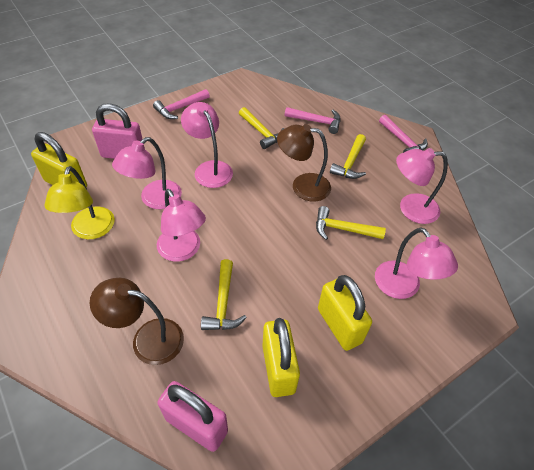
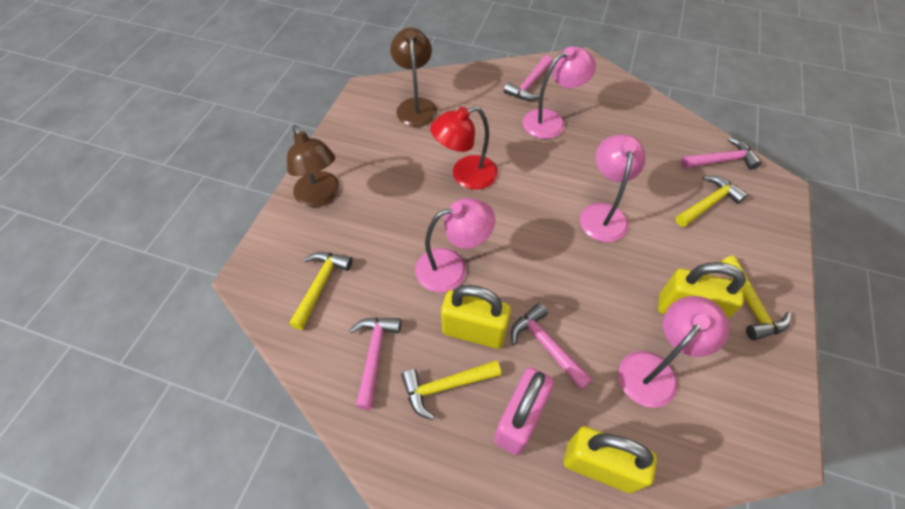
pink hammer: [153,89,210,119] [285,107,341,134] [379,115,428,153] = 3 -> [349,317,401,410] [504,55,552,101] [511,303,593,390] [681,137,761,170] = 4
pink lamp: [112,137,182,209] [157,189,206,262] [181,102,233,188] [375,228,458,299] [396,148,448,224] = 5 -> [415,198,495,292] [523,47,596,139] [580,134,646,242] [618,296,730,408] = 4
pink padlock: [92,103,145,159] [157,381,228,452] = 2 -> [494,367,554,456] = 1
red lamp: none = 0 -> [430,106,498,190] = 1
yellow lamp: [44,166,115,239] = 1 -> none = 0

